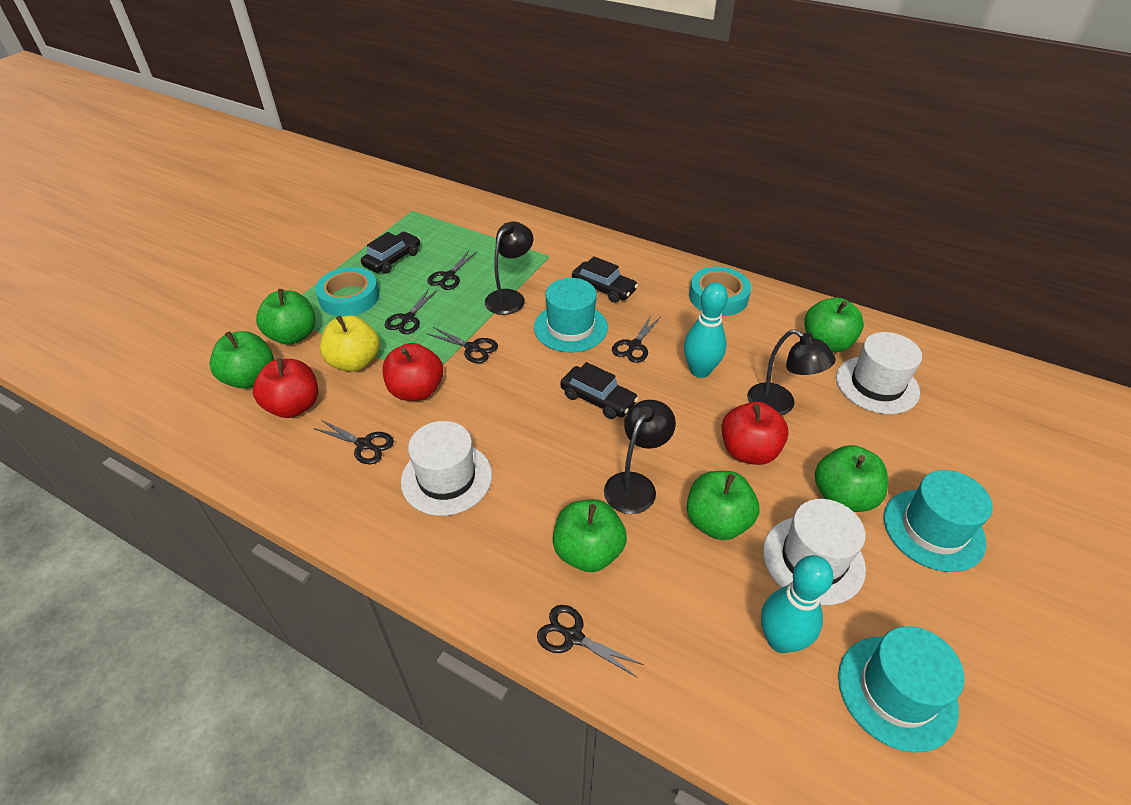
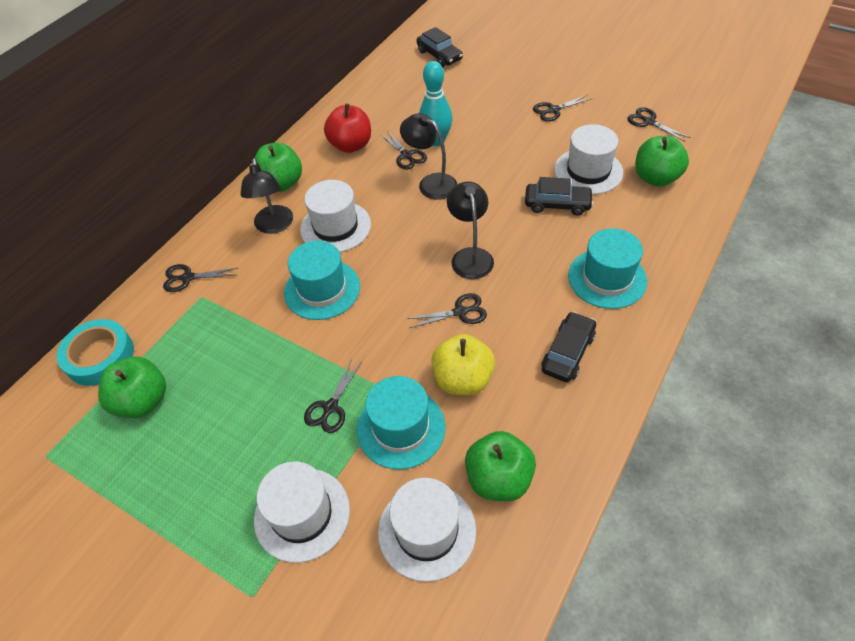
green apple: [209,331,274,389] [256,289,315,345] [553,500,627,572] [687,471,760,540] [804,298,864,352] [815,445,888,512] = 6 -> [98,357,166,418] [252,143,302,192] [465,431,536,501] [635,136,689,187] = 4
red apple: [253,358,318,418] [383,343,443,401] [721,401,789,465] = 3 -> [324,103,371,153] = 1
turquoise bowling pin: [684,282,728,378] [761,555,833,653] = 2 -> [419,61,452,146] = 1
turquoise tape: [315,267,379,317] [689,267,751,316] = 2 -> [57,319,134,386] = 1
white hat: [401,421,492,516] [763,499,866,605] [836,332,922,414] = 3 -> [254,462,350,563] [300,180,371,252] [378,478,476,582] [554,124,623,195] = 4

